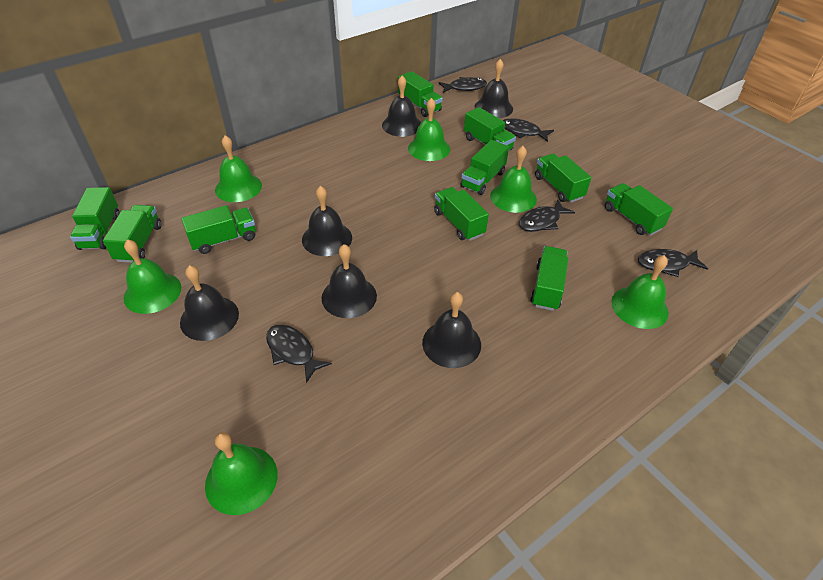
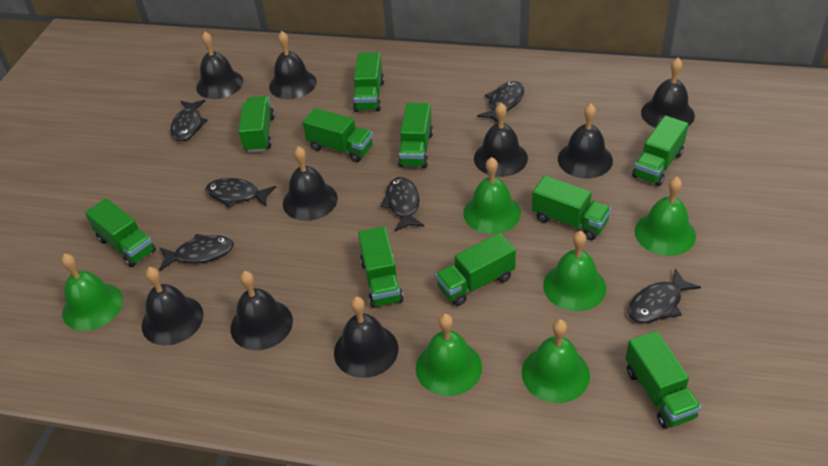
black bell: [180,265,239,341] [302,186,352,256] [321,244,377,318] [382,76,421,137] [422,292,481,368] [475,59,513,118] = 6 -> [142,267,204,345] [196,32,243,99] [230,271,293,350] [269,31,317,99] [283,146,338,221] [334,297,398,378] [474,103,528,177] [558,103,613,178] [641,58,695,128] = 9
black fish: [266,325,332,383] [438,77,487,93] [503,119,554,142] [519,199,575,232] [638,249,708,277] = 5 -> [159,234,234,271] [170,100,208,141] [206,178,276,208] [380,177,424,231] [477,81,524,122] [628,268,701,323] = 6

